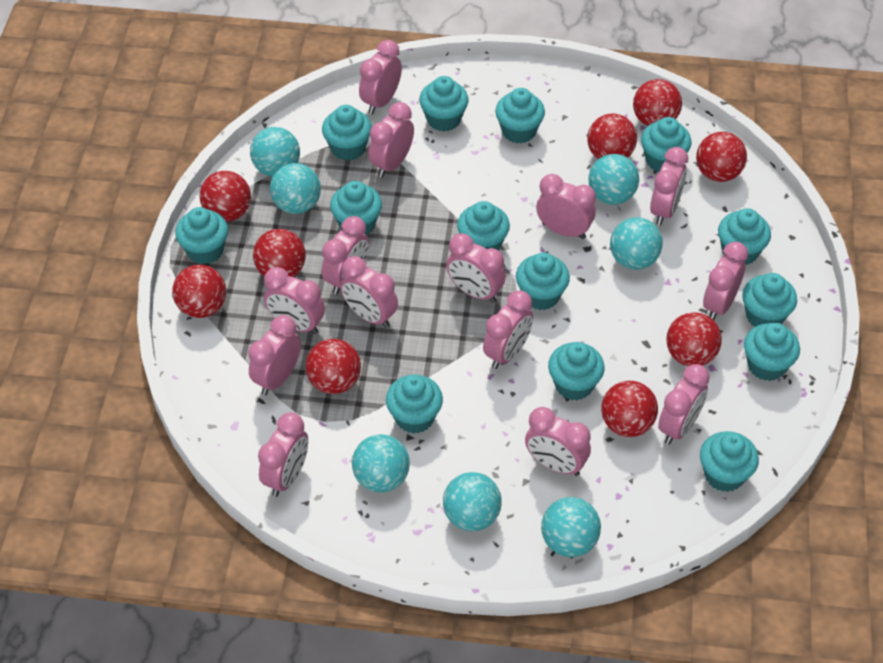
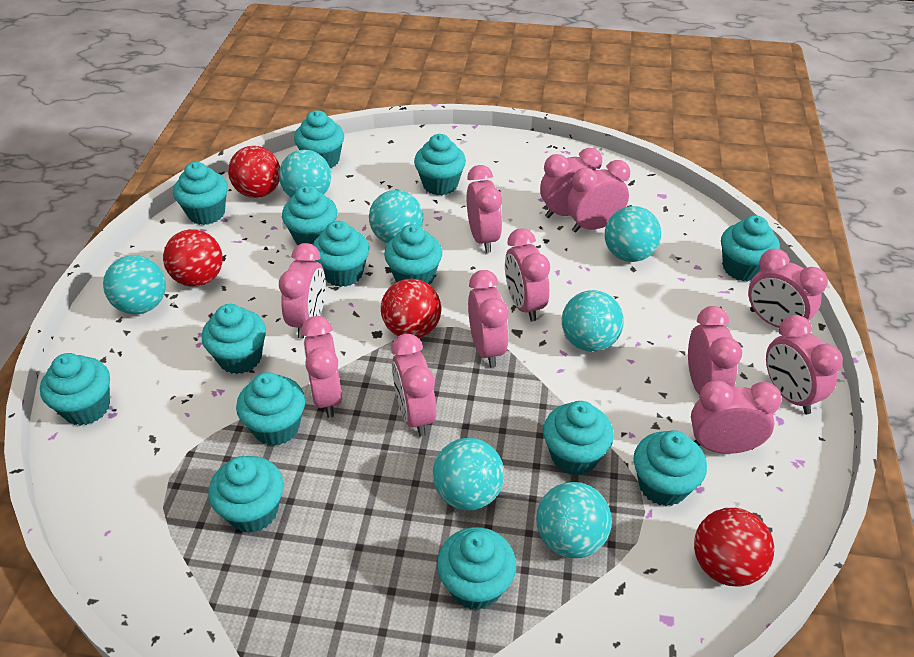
pink clock: [248,315,301,395] [258,413,308,497] [264,267,325,334] [322,216,369,295] [340,256,398,328] [359,40,402,114] [369,102,414,177] [446,233,506,303] [483,290,533,369] [525,407,591,476] [536,174,596,239] [650,147,688,225] [658,364,710,444] [703,242,748,320] = 14 -> [279,243,326,338] [301,316,342,418] [391,334,436,437] [467,165,502,253] [468,270,509,368] [505,228,550,322] [540,148,602,218] [567,160,630,232] [688,306,742,395] [691,380,782,454] [748,249,828,328] [766,315,843,414] = 12
red ball: [172,265,226,318] [200,171,251,222] [253,229,306,277] [306,339,361,394] [587,113,637,159] [601,381,658,437] [633,79,682,126] [666,312,722,366] [696,132,747,182] = 9 -> [163,229,223,287] [228,146,280,198] [381,279,441,338] [694,508,774,587] = 4

